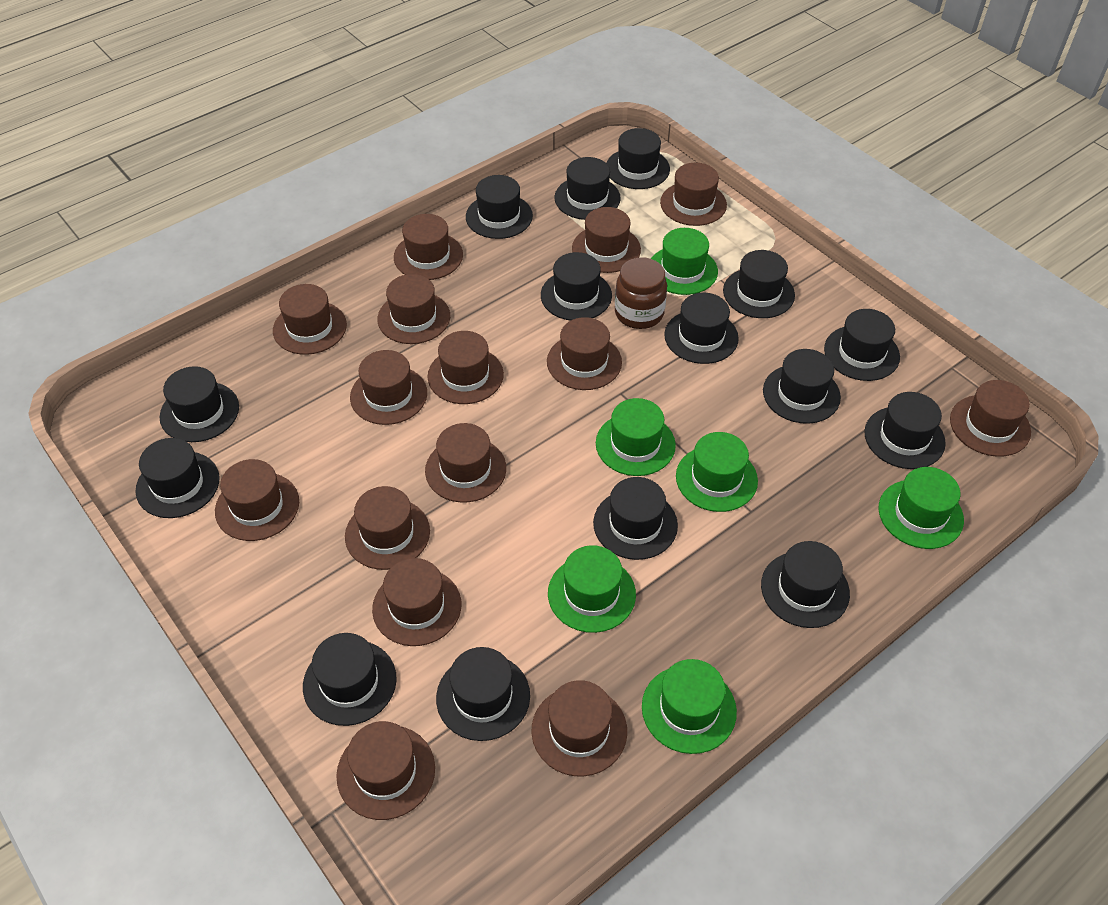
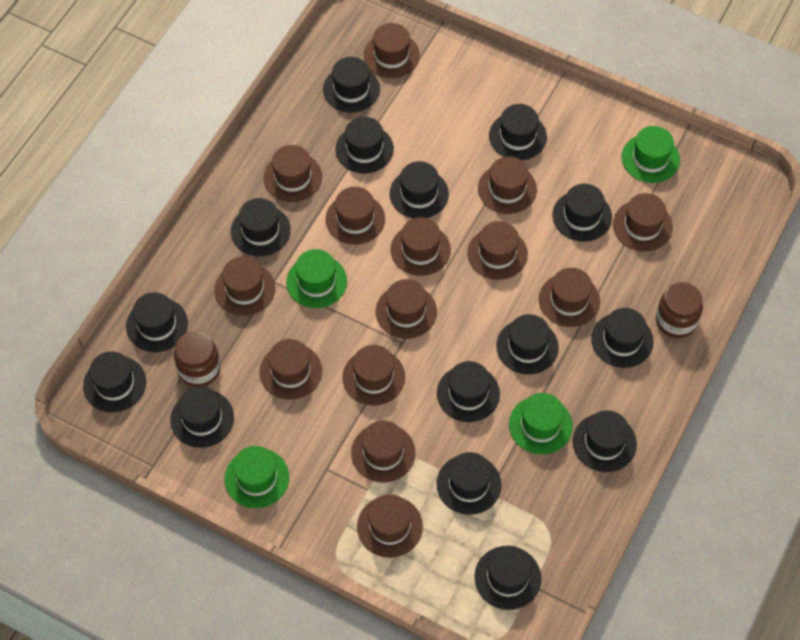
brown hat: [215,459,299,541] [273,284,347,355] [336,721,435,820] [345,486,430,570] [350,350,427,425] [372,558,461,646] [377,274,450,344] [394,214,463,280] [425,423,506,503] [428,331,504,404] [531,680,627,776] [547,317,622,390] [572,207,641,273] [660,163,727,226] [950,380,1031,457] = 15 -> [214,257,275,316] [260,339,322,400] [263,145,322,202] [326,187,385,245] [342,345,405,406] [351,420,415,483] [357,494,423,558] [364,23,420,78] [376,279,437,339] [390,217,451,276] [467,221,528,280] [478,156,537,214] [539,268,600,327] [613,193,673,251] = 14
brown jar: [615,257,667,329] = 1 -> [174,331,220,387] [656,282,703,338] = 2
green hat: [548,545,636,633] [596,398,676,476] [642,659,737,754] [651,228,718,295] [676,432,758,512] [879,467,964,549] = 6 -> [224,446,289,508] [286,249,347,308] [509,393,573,454] [622,126,680,183] = 4

